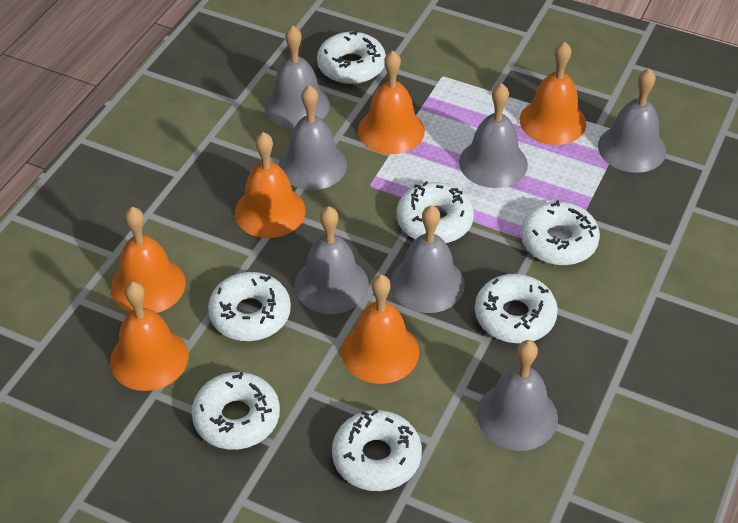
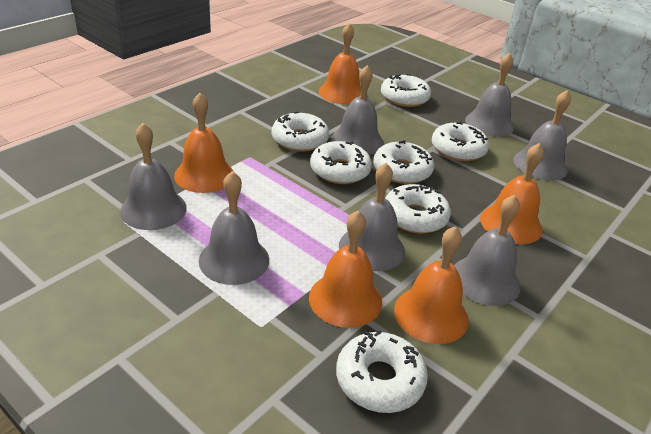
orange bell: [110,281,189,391] [111,207,186,313] [235,132,306,238] [341,275,419,384] [358,51,425,154] [520,42,586,145] = 6 -> [174,93,234,193] [309,210,382,328] [319,23,361,104] [394,226,469,344] [480,143,544,244] = 5

